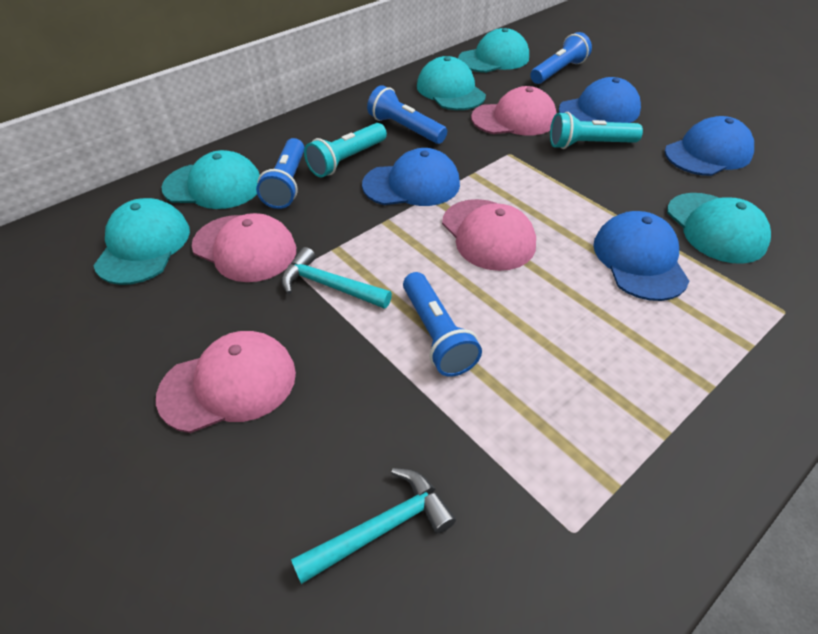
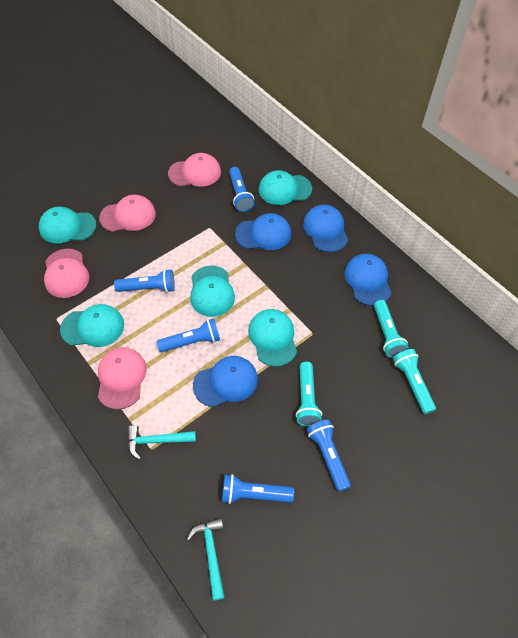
blue flashlight: [256,138,304,209] [367,85,447,144] [403,272,482,377] [530,32,592,84] = 4 -> [114,269,175,293] [157,318,220,352] [222,474,294,504] [229,167,255,212] [307,420,351,492] = 5
turquoise flashlight: [304,123,387,177] [550,112,643,149] = 2 -> [296,362,322,427] [374,300,409,358] [393,349,436,414] = 3

